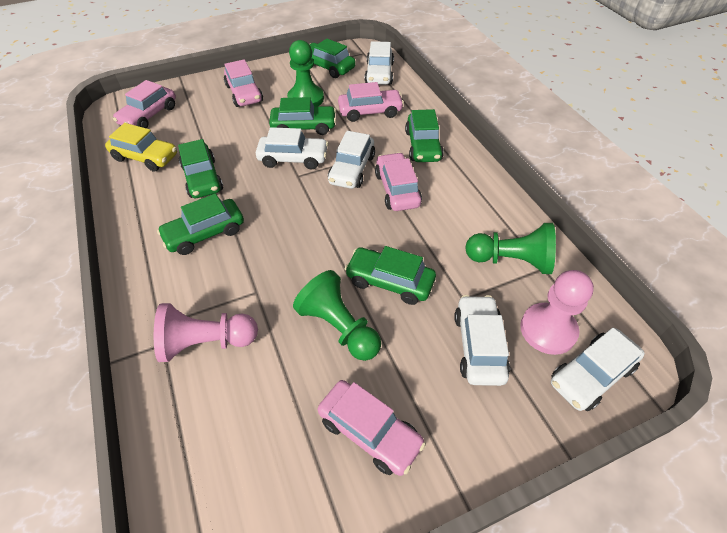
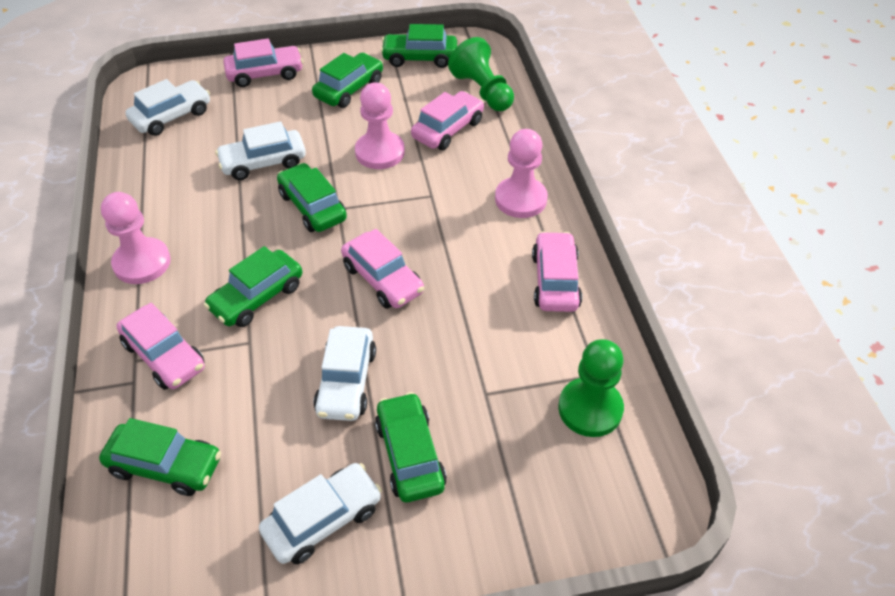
green pawn: [287,40,324,107] [293,270,381,361] [465,223,556,274] = 3 -> [448,37,514,111] [558,339,624,437] = 2
pink pawn: [154,303,258,362] [520,270,594,355] = 2 -> [101,192,171,284] [355,82,405,169] [495,129,548,218] = 3
white car: [256,127,328,170] [328,131,375,189] [365,41,394,85] [454,295,510,386] [551,328,645,411] = 5 -> [126,79,210,136] [215,121,306,180] [259,463,382,564] [313,326,376,421] = 4
yellow car: [105,123,177,172] = 1 -> none = 0

